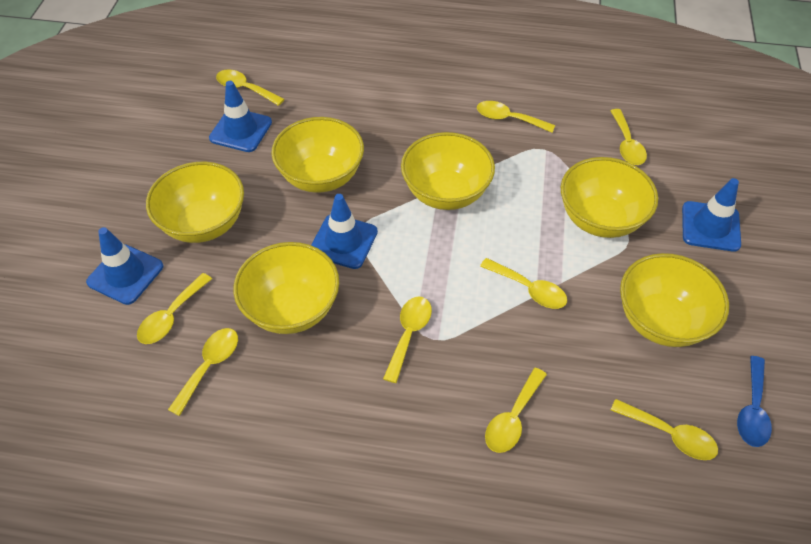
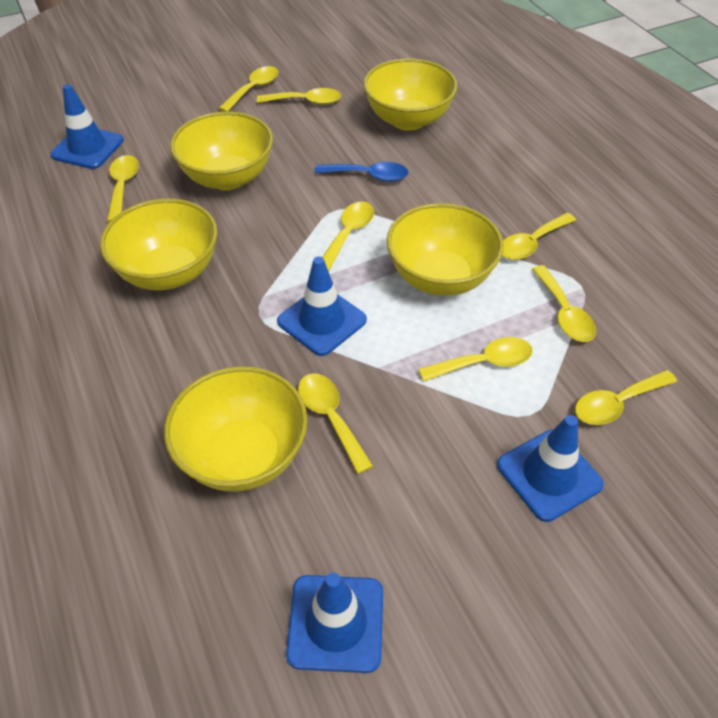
yellow bowl: [146,162,244,243] [233,242,339,334] [271,117,364,193] [401,132,495,210] [561,157,658,238] [620,253,729,347] = 6 -> [100,199,218,290] [164,366,308,492] [170,111,273,190] [363,58,458,131] [387,203,503,296] = 5

